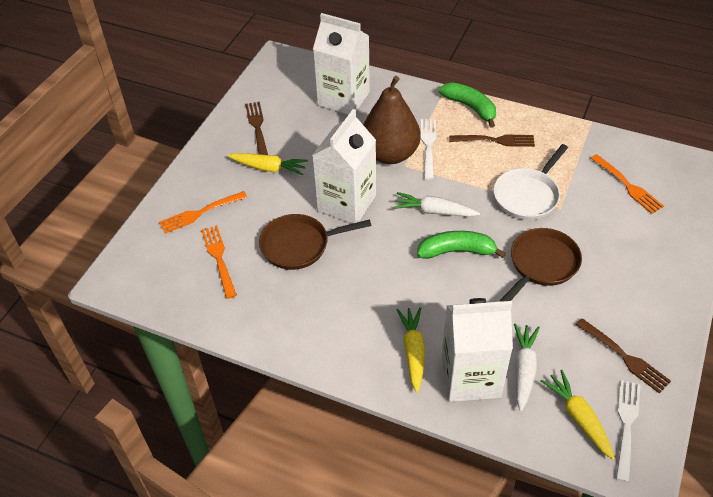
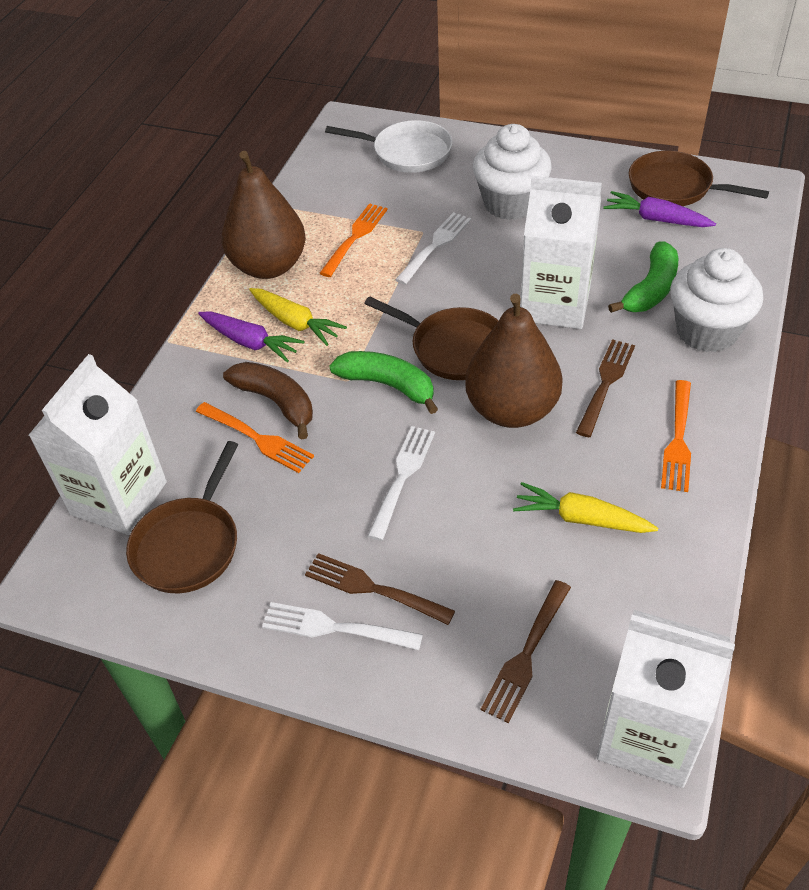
brown banana: none = 0 -> [223,362,313,439] = 1
brown pan: [259,214,371,270] [500,228,582,301] = 2 -> [126,441,238,593] [364,296,498,380] [629,151,769,206] = 3
brown pear: [363,76,421,164] = 1 -> [221,151,306,279] [465,294,563,428] = 2
purple carrot: none = 0 -> [198,311,305,362] [603,191,716,227] = 2
white carrot: [393,192,480,217] [514,323,540,411] = 2 -> none = 0
white cupcake: none = 0 -> [473,124,552,220] [670,248,763,352] = 2
white fork: [421,119,436,180] [616,380,641,482] = 2 -> [262,602,423,650] [368,426,435,541] [395,212,471,285] = 3
yellow carrot: [228,153,308,176] [396,307,425,393] [541,370,615,460] = 3 -> [249,288,347,346] [513,482,658,533] = 2

